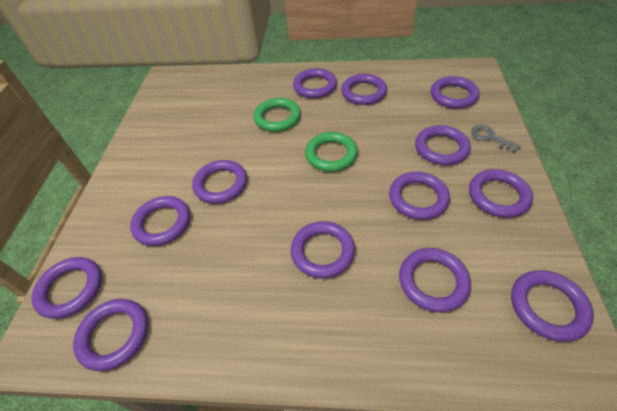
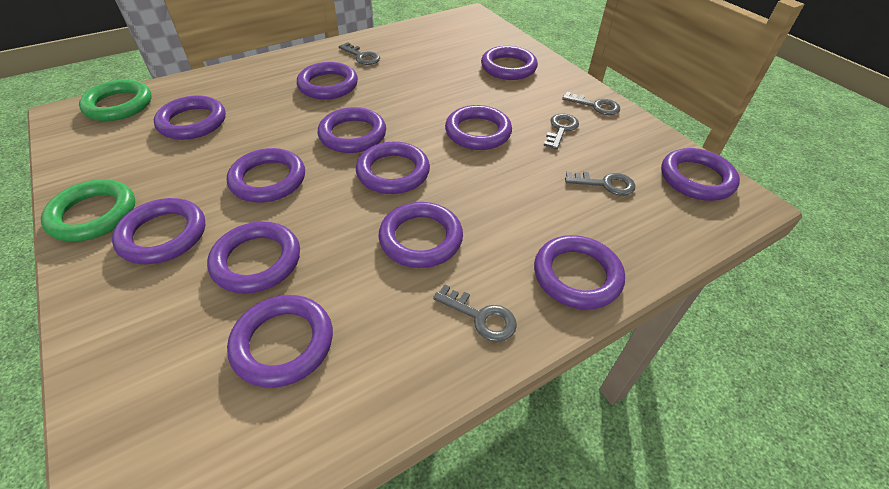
grey key: [471,125,521,153] = 1 -> [339,42,380,65] [433,284,517,342] [544,113,579,150] [562,92,620,115] [565,171,635,196] = 5

